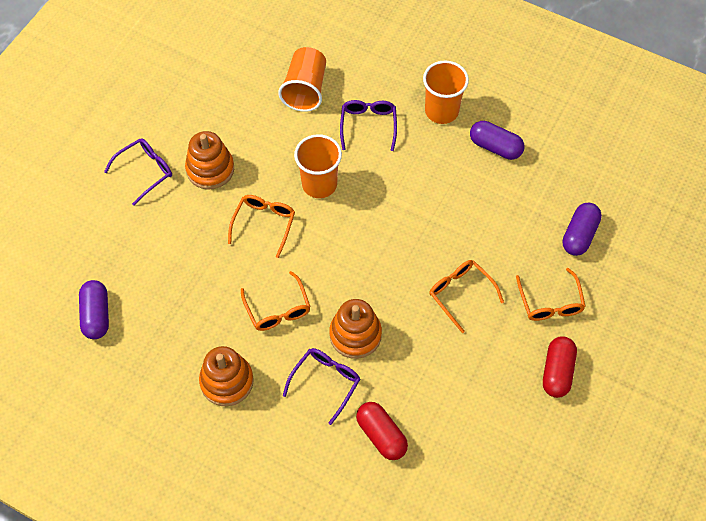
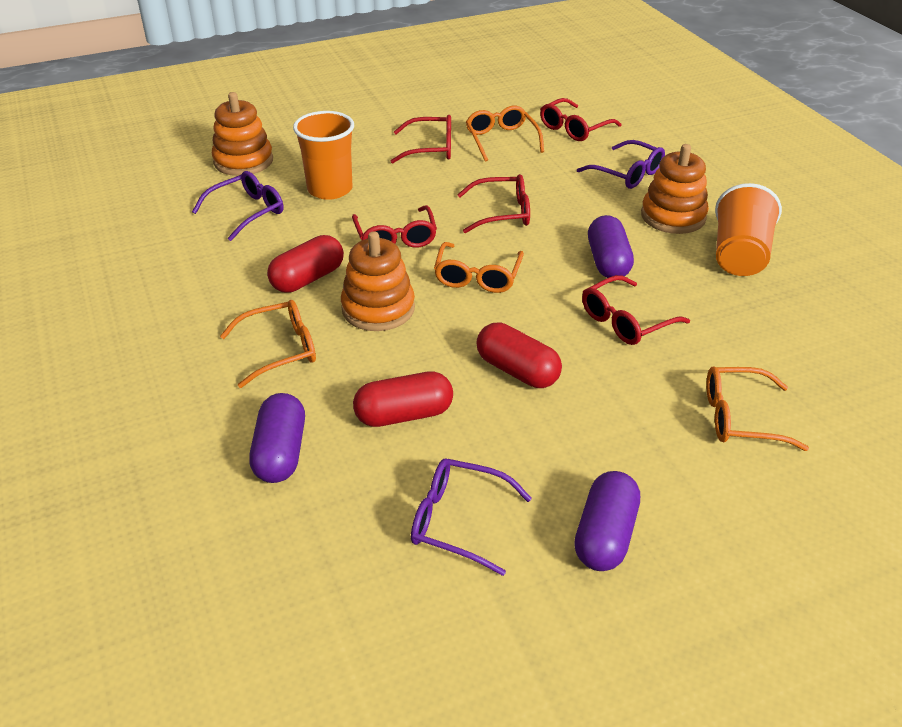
orange cup: [278,47,326,112] [294,134,342,198] [423,60,469,124] = 3 -> [293,111,354,200] [715,183,782,276] = 2
red capsule: [356,402,408,460] [543,337,577,398] = 2 -> [267,235,344,293] [353,371,453,427] [476,322,562,388] = 3
red glasses: none = 0 -> [352,205,437,248] [391,115,451,164] [457,174,530,233] [540,98,621,141] [582,275,690,345] = 5

